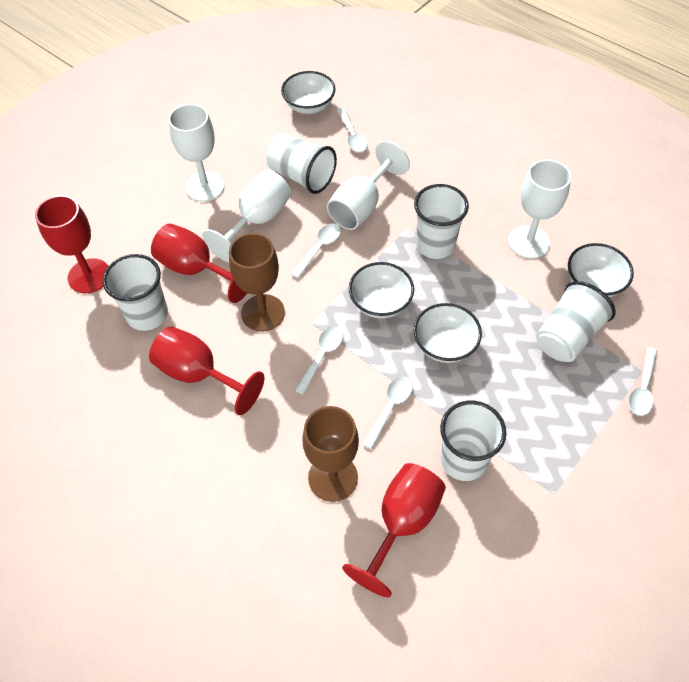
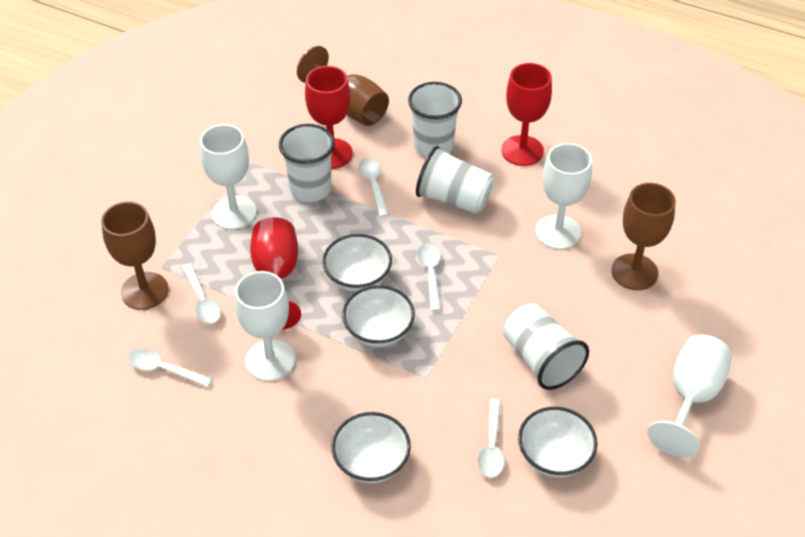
brown goblet: [229,233,285,332] [302,406,359,502] = 2 -> [101,202,169,310] [297,46,389,126] [611,183,676,290] = 3
red goblet: [35,195,108,293] [149,326,264,415] [151,224,247,303] [342,463,446,598] = 4 -> [250,217,301,330] [305,66,353,169] [501,63,552,166] = 3
white cup: [102,254,168,331] [267,134,337,194] [414,184,469,259] [440,401,507,481] [536,281,616,362] = 5 -> [279,124,335,202] [408,82,462,157] [416,146,494,214] [503,303,589,390] = 4

